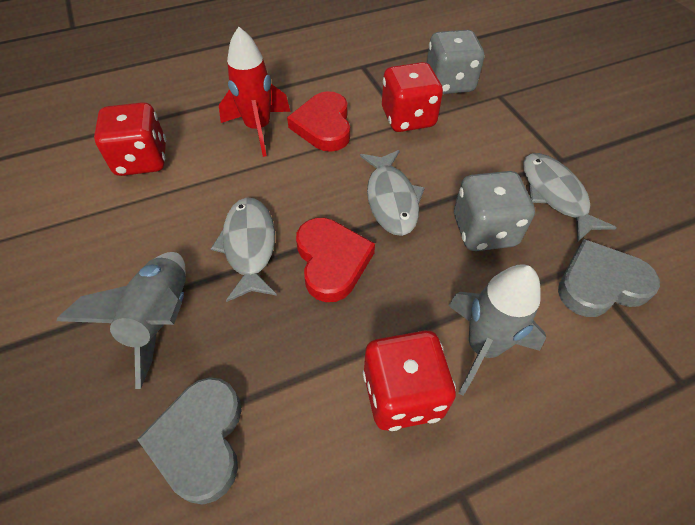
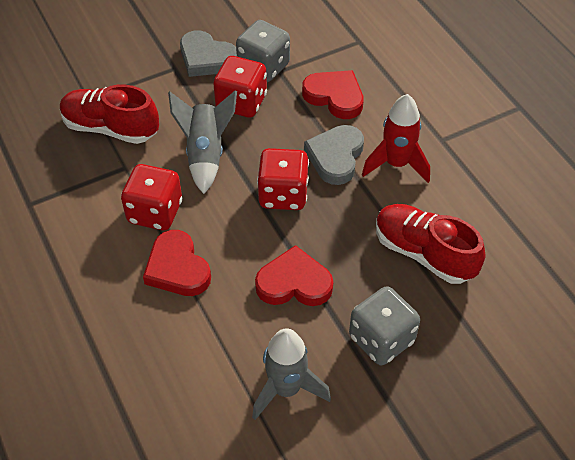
grey fish: [211,198,277,302] [360,150,425,236] [523,153,617,242] = 3 -> none = 0
red heart: [287,91,350,152] [296,218,375,302] = 2 -> [143,230,211,296] [255,245,333,306] [302,70,364,119] = 3
red shoe: none = 0 -> [60,85,159,144] [376,204,485,284] = 2

